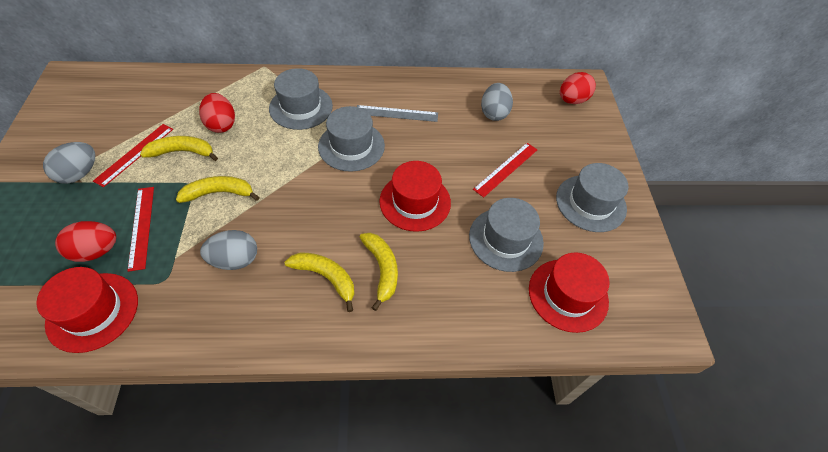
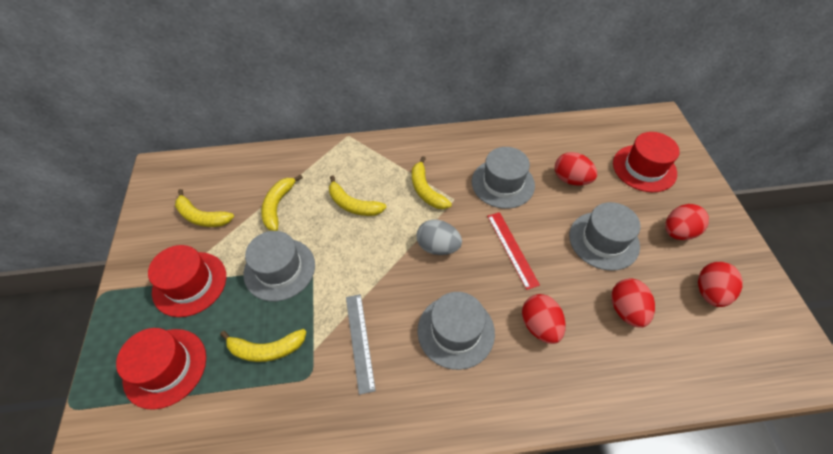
grey egg: [43,142,95,184] [200,230,257,270] [481,83,513,121] = 3 -> [417,219,462,255] = 1
red egg: [55,221,116,262] [199,93,235,133] [560,72,596,104] = 3 -> [522,294,566,344] [555,152,597,186] [611,278,655,328] [665,204,709,240] [698,262,743,307] = 5
red ruler: [93,124,173,187] [127,187,154,272] [473,143,538,198] = 3 -> [487,212,540,290] = 1
yellow banana: [140,136,218,161] [176,176,260,203] [284,253,354,312] [359,233,398,311] = 4 -> [175,189,234,227] [220,329,306,362] [261,174,303,231] [329,175,387,216] [412,156,452,209] = 5

